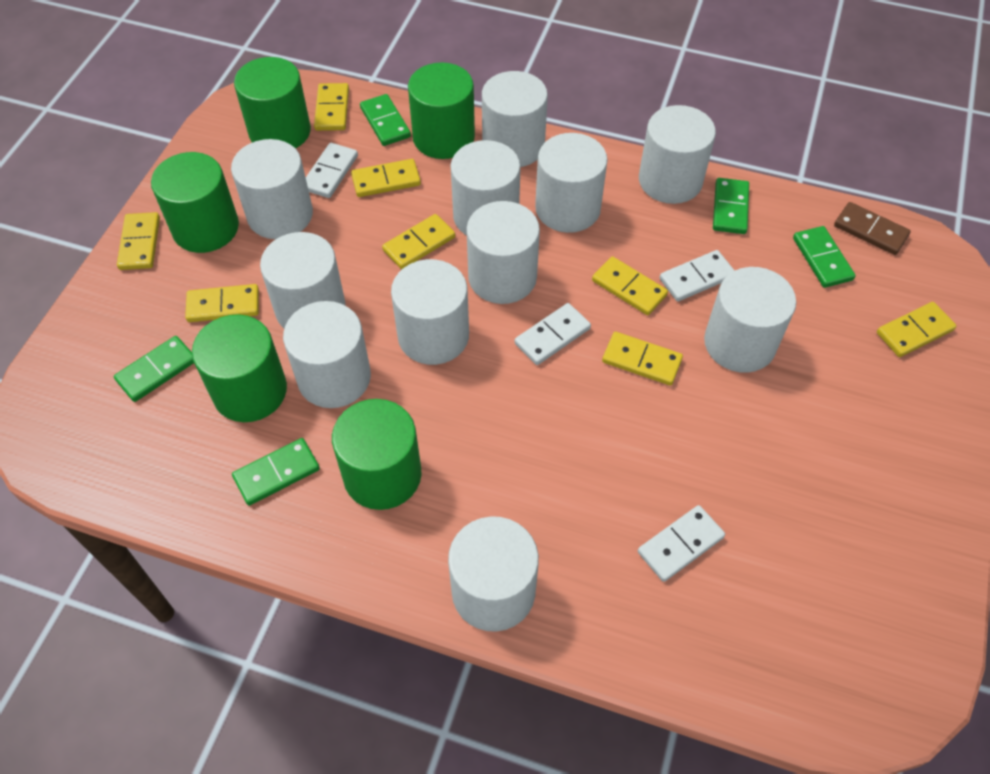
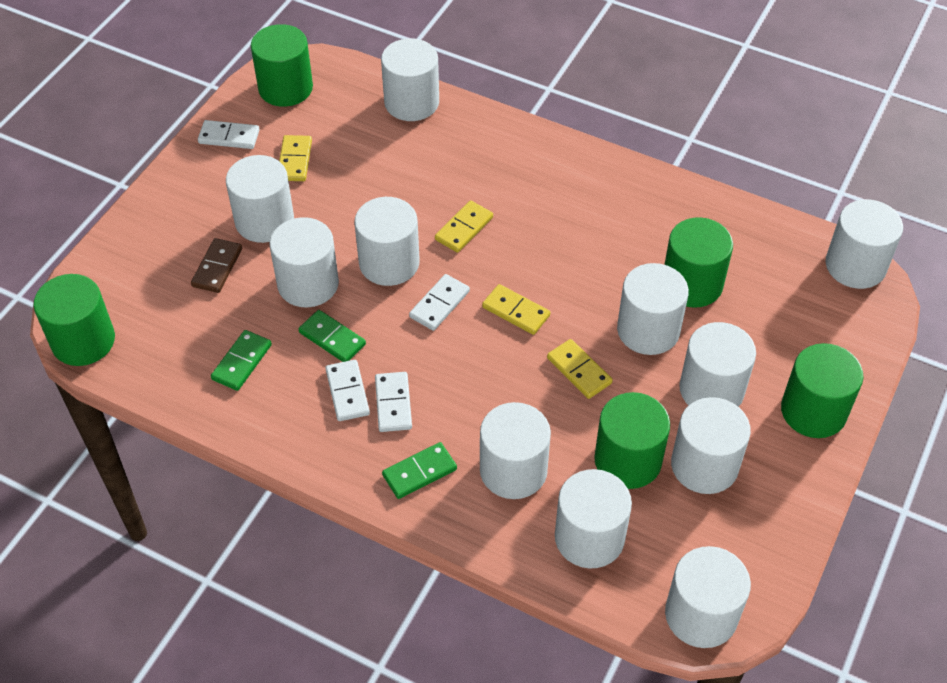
green domino: [114,336,194,402] [232,438,320,506] [360,94,411,146] [713,178,749,234] [793,226,856,288] = 5 -> [211,330,272,391] [298,310,366,362] [382,442,457,499] = 3
yellow domino: [117,212,160,270] [185,284,259,322] [314,83,349,131] [351,159,421,197] [382,214,455,269] [592,256,668,315] [602,332,683,386] [877,302,956,357] = 8 -> [279,135,312,181] [435,200,493,253] [482,284,550,335] [547,339,613,399] = 4

